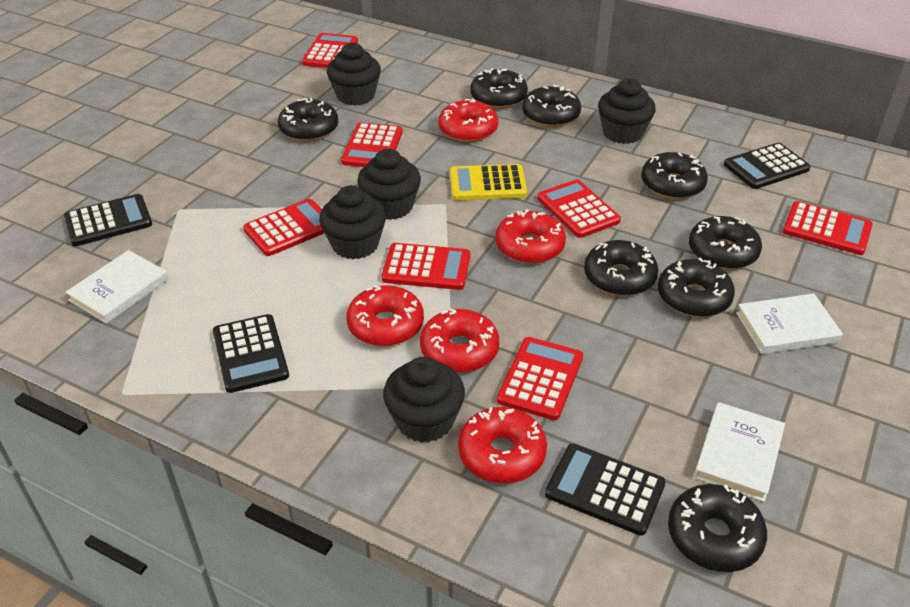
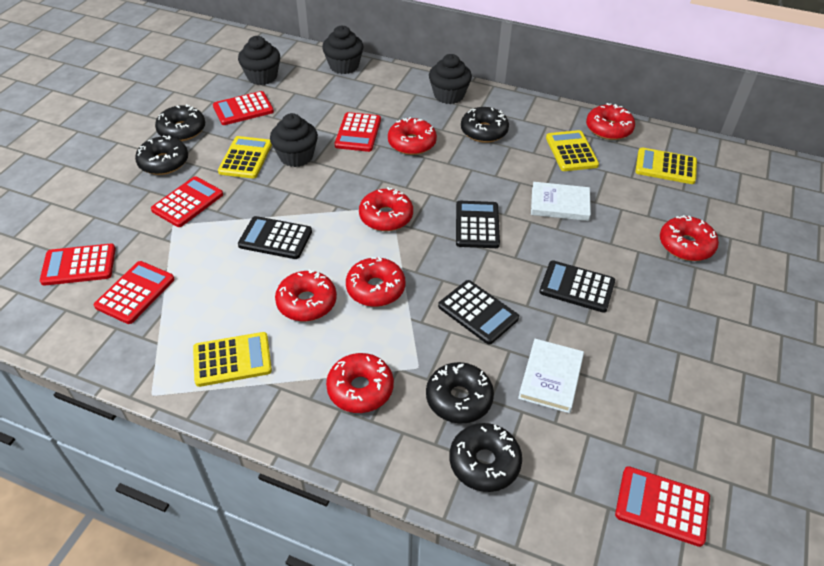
black cupcake: [319,185,386,259] [327,43,381,106] [357,149,421,220] [383,357,465,443] [598,78,656,144] = 5 -> [238,36,280,85] [270,113,318,167] [322,26,364,74] [429,54,472,104] = 4
black donut: [278,98,338,142] [470,68,528,109] [522,85,581,127] [584,240,658,296] [641,152,708,199] [658,258,735,317] [668,484,767,572] [689,216,762,269] = 8 -> [135,136,188,175] [155,104,205,141] [426,362,494,423] [449,423,522,492] [461,107,509,143] = 5
red calculator: [243,199,324,256] [302,33,358,68] [341,122,403,167] [382,243,470,290] [497,337,583,420] [537,179,621,238] [783,201,873,255] = 7 -> [40,244,116,286] [94,261,174,324] [151,176,223,227] [213,91,274,125] [335,112,381,152] [615,466,710,547] = 6
red donut: [346,285,424,346] [420,309,499,373] [438,99,498,142] [458,407,547,483] [495,209,566,264] = 5 -> [275,269,337,321] [326,353,394,413] [346,257,405,307] [359,187,413,231] [388,117,437,155] [586,103,635,140] [660,215,719,261] = 7
white book: [65,250,169,324] [694,402,785,502] [736,294,843,354] = 3 -> [518,339,584,413] [531,182,591,221] = 2
yellow calculator: [450,164,527,200] = 1 -> [193,332,272,387] [218,136,272,179] [546,130,599,171] [635,147,697,184] = 4

